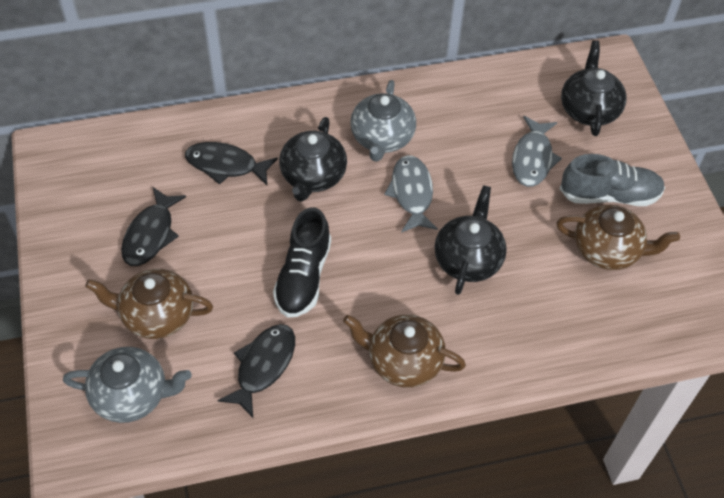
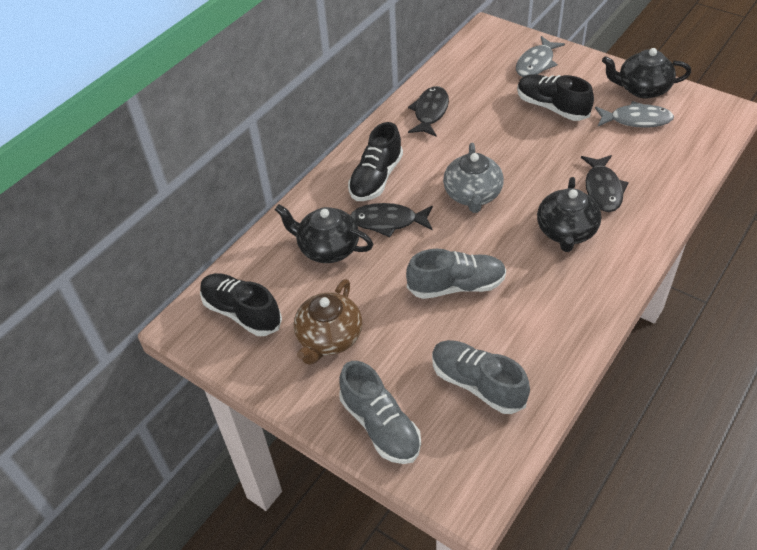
black shoe: [273,207,331,318] = 1 -> [200,273,282,336] [348,122,403,201] [517,74,594,121] = 3
brown teapot: [85,269,213,339] [343,314,466,388] [556,205,680,270] = 3 -> [294,279,362,365] = 1
grey shoe: [560,154,665,206] = 1 -> [339,361,421,464] [406,249,506,299] [432,340,530,414] = 3
grey teapot: [63,347,192,423] [350,80,416,162] = 2 -> [443,143,504,213] = 1

